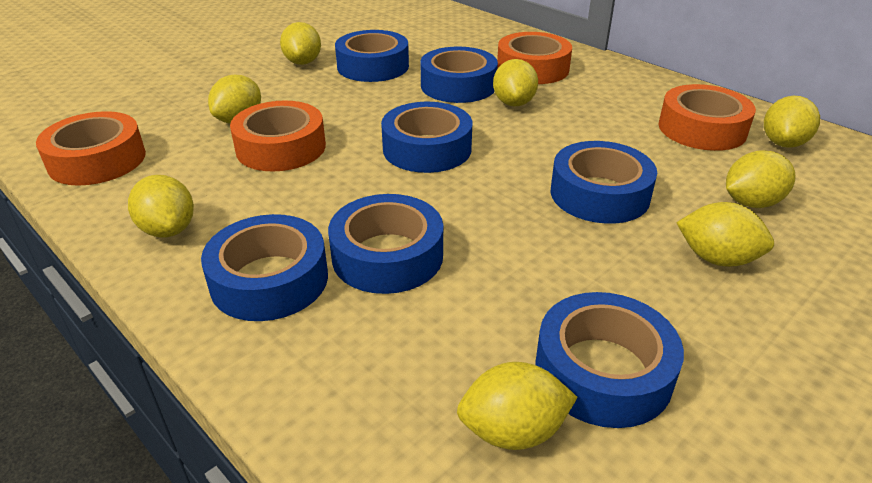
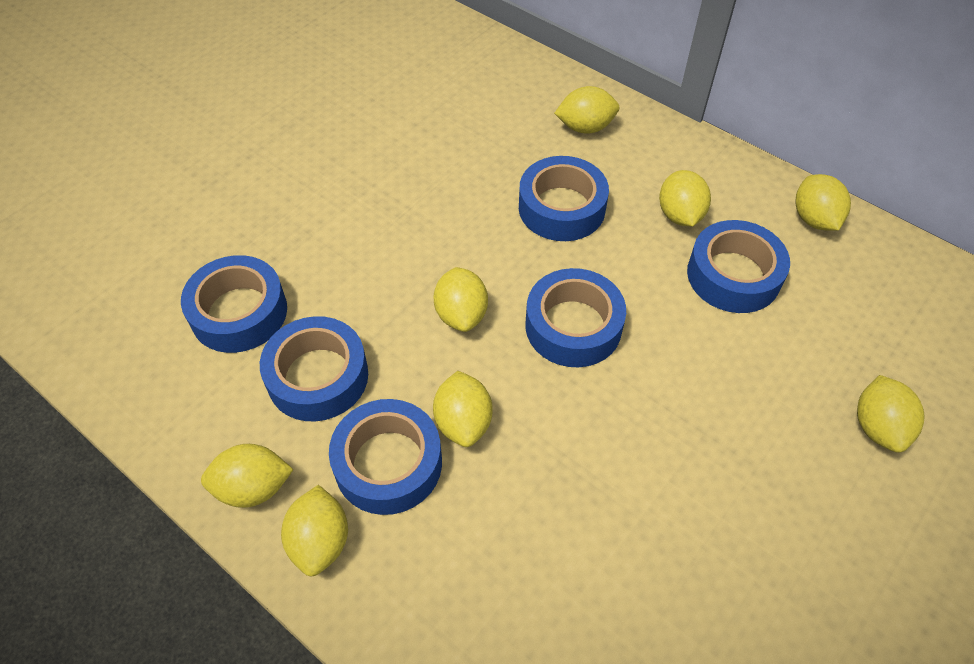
blue tape: [201,214,328,321] [328,194,443,294] [335,30,409,82] [381,102,472,173] [420,47,498,103] [536,292,684,428] [550,141,657,224] = 7 -> [181,255,287,353] [260,316,368,421] [329,399,442,515] [519,156,609,241] [525,268,626,367] [687,220,790,313] = 6
orange tape: [36,111,146,185] [230,101,326,172] [497,32,572,84] [658,84,756,151] = 4 -> none = 0

